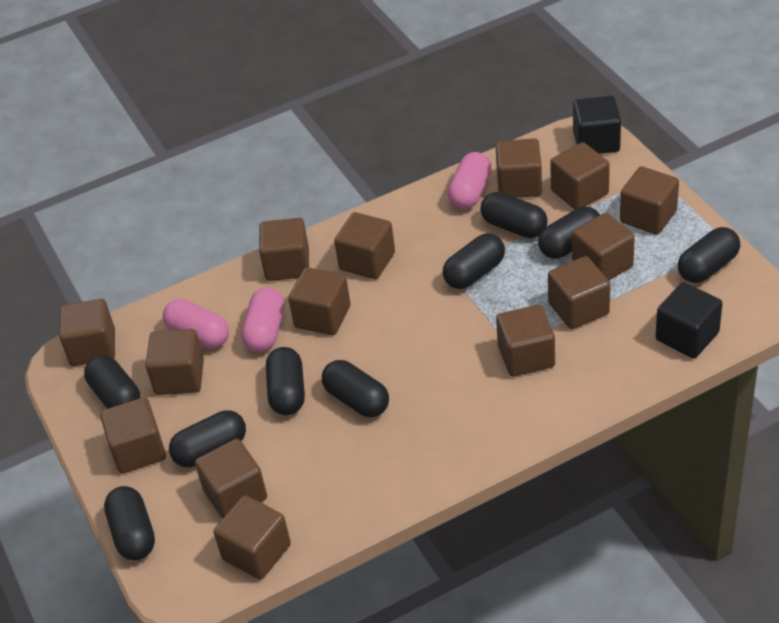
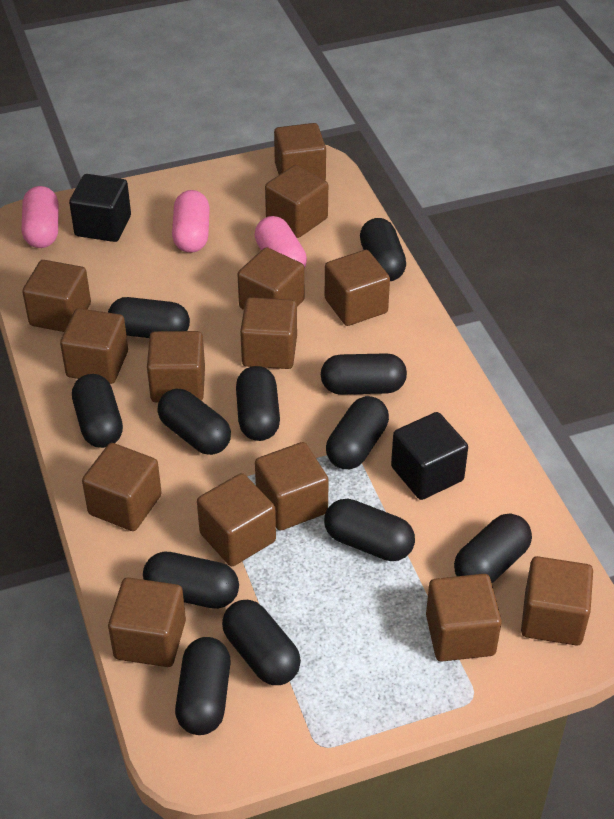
black capsule: [84,355,140,409] [104,486,155,560] [169,410,246,467] [266,347,305,415] [322,360,389,417] [443,233,505,289] [480,192,548,238] [538,206,600,259] [678,227,740,283] = 9 -> [72,374,123,448] [108,297,190,338] [143,552,239,609] [157,389,231,455] [175,637,231,735] [222,600,301,685] [236,366,280,441] [321,353,407,395] [324,499,415,561] [326,396,389,469] [360,218,406,281] [454,513,532,583] = 12

